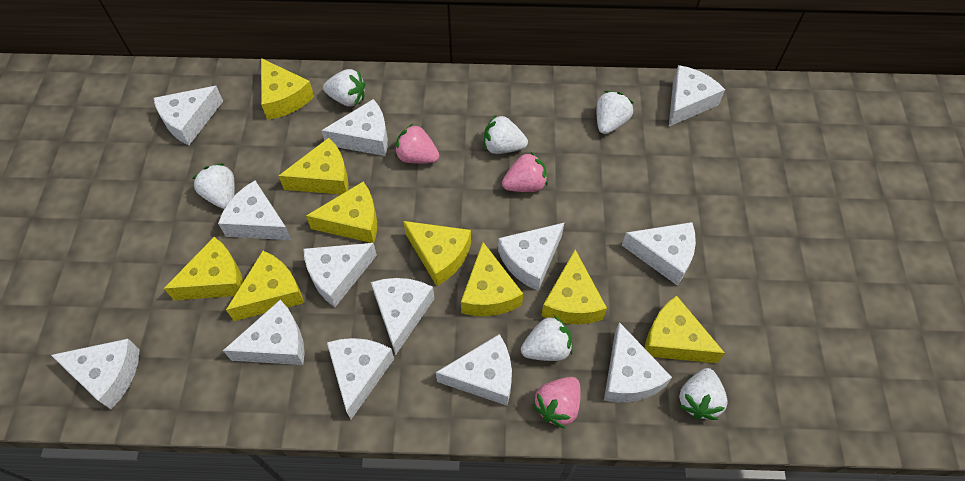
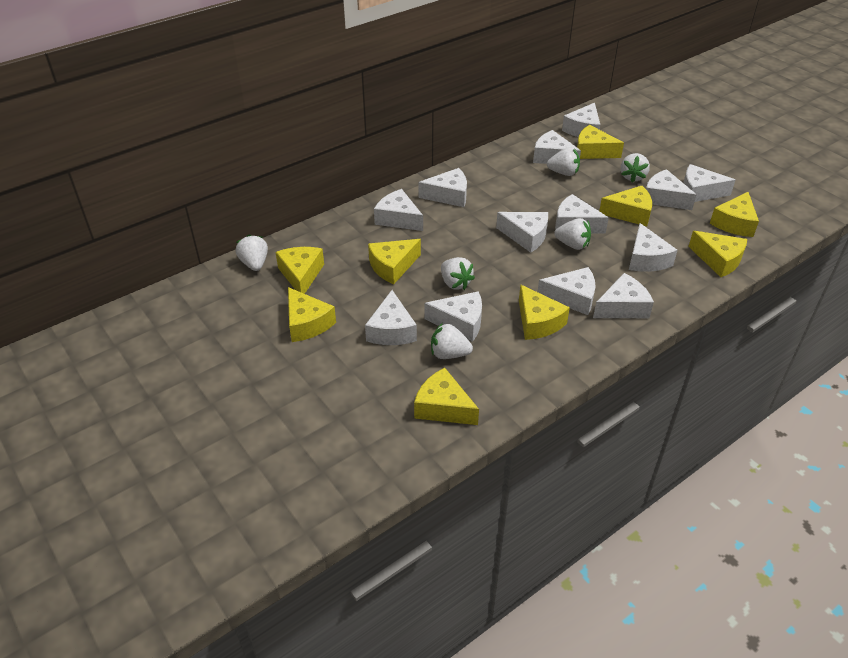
pink strawberry: [395,124,439,164] [502,152,548,192] [533,377,581,428] = 3 -> none = 0

